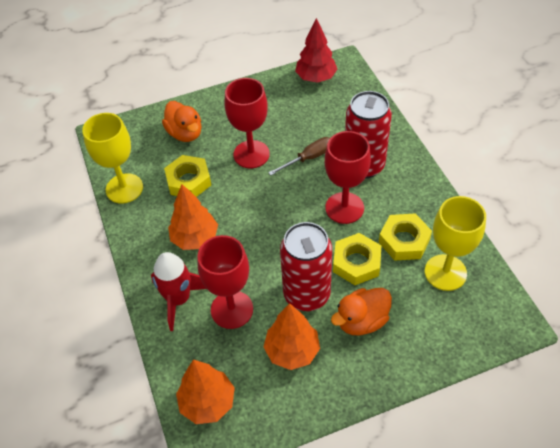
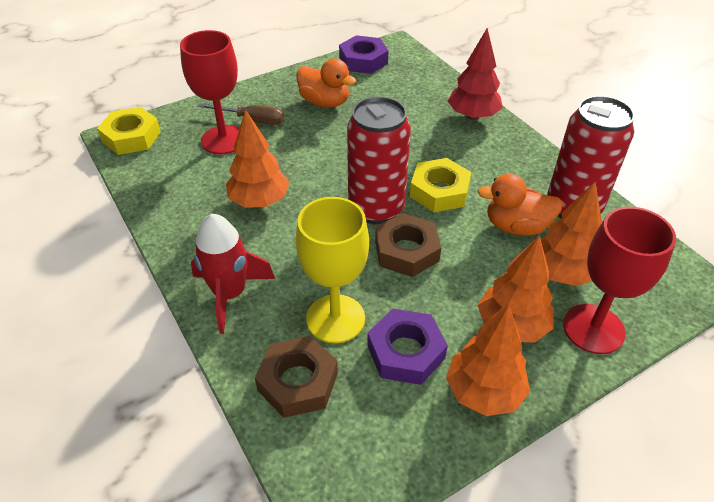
brown nut: none = 0 -> [255,336,338,418] [375,213,441,277] = 2
orange tree: [168,184,218,250] [176,359,235,424] [263,303,320,370] = 3 -> [226,110,289,208] [446,305,530,416] [478,235,554,343] [541,182,602,286] = 4
purple nut: none = 0 -> [339,35,389,74] [367,309,448,385] = 2
red goblet: [198,235,253,329] [225,78,270,168] [325,131,371,224] = 3 -> [180,30,240,154] [563,206,676,354] = 2
yellow goblet: [82,113,143,204] [425,196,486,291] = 2 -> [296,197,369,343] = 1
yellow nut: [164,155,211,197] [333,233,382,285] [379,213,432,261] = 3 -> [97,107,161,155] [410,158,471,212] = 2

